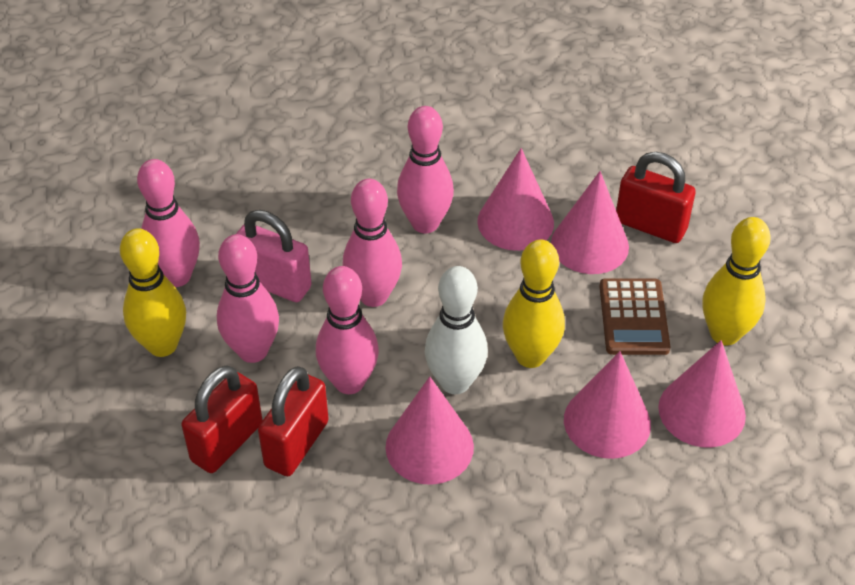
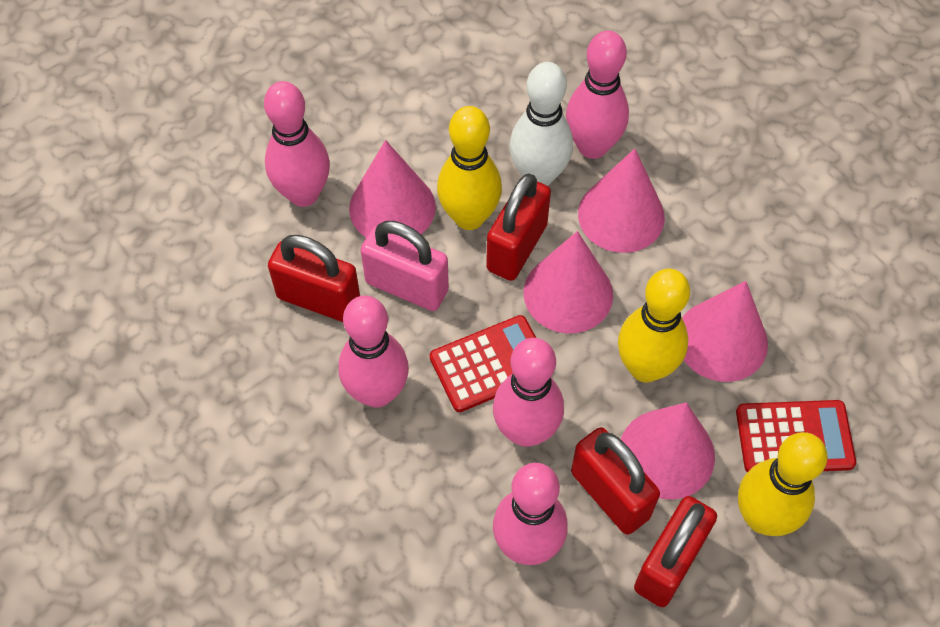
brown calculator: [599,278,670,355] = 1 -> none = 0
red calculator: none = 0 -> [430,315,536,412] [736,400,856,473] = 2
red padlock: [182,366,263,473] [258,366,329,476] [616,152,696,243] = 3 -> [268,235,360,322] [486,173,551,281] [571,427,660,535] [634,496,717,607] = 4

